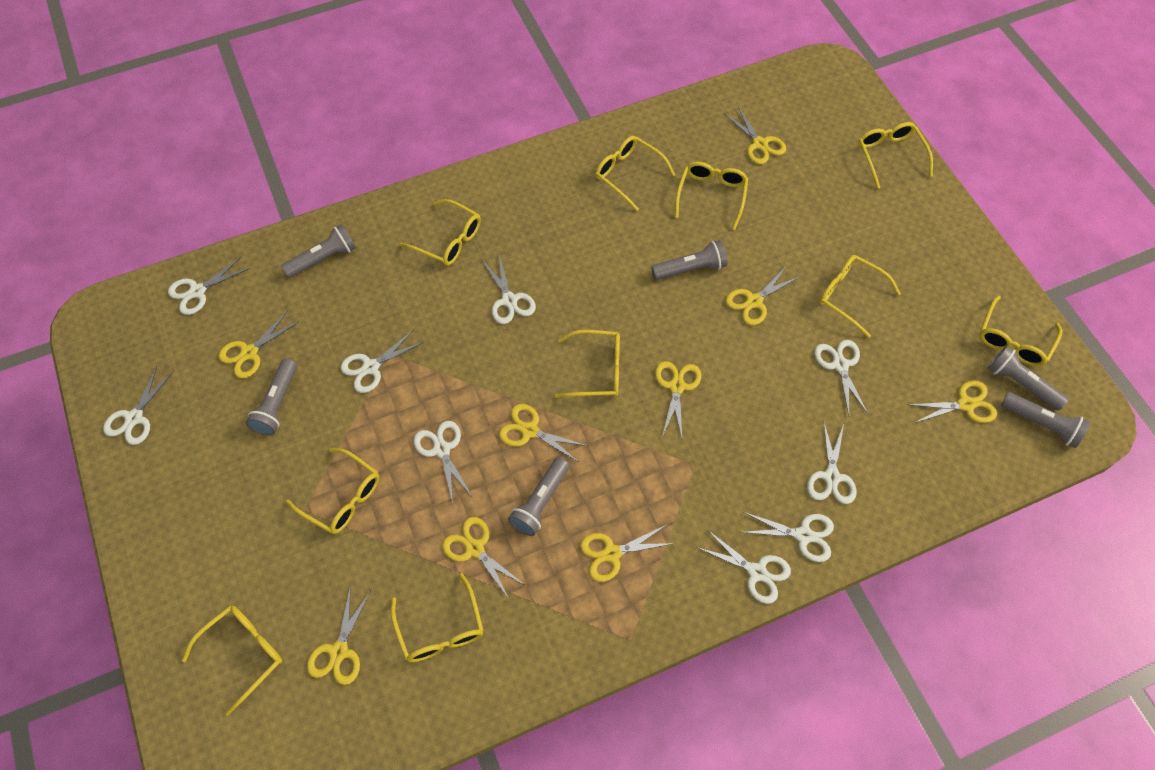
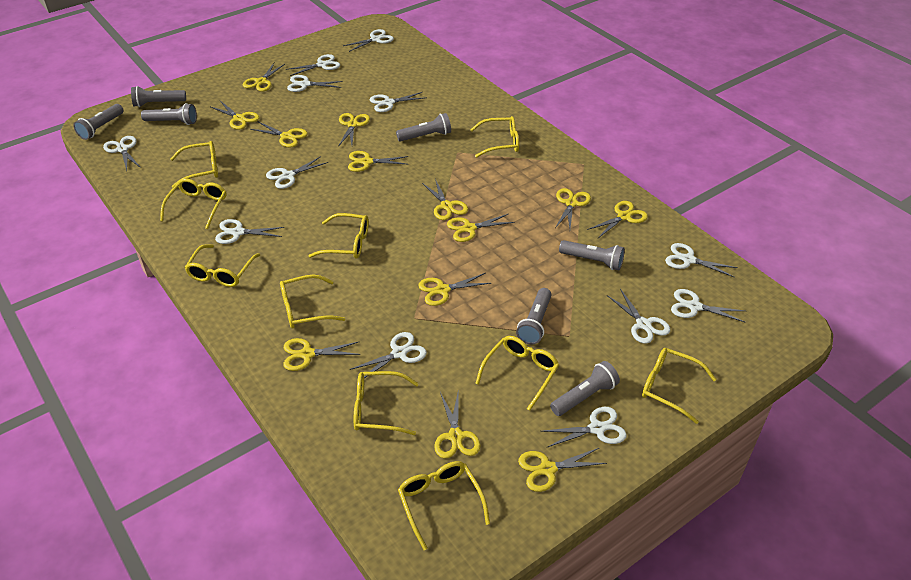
grey flashlight: [246,358,297,435] [281,224,356,278] [508,457,570,536] [651,240,727,280] [988,346,1069,411] [1001,392,1090,448] = 6 -> [73,104,124,140] [131,86,186,107] [141,103,197,125] [396,113,451,142] [516,288,552,344] [550,361,620,416] [559,240,625,270] = 7
white scissors: [103,366,174,445] [168,256,250,315] [341,330,424,393] [414,421,472,503] [482,255,536,324] [697,530,791,604] [741,512,834,562] [807,423,857,504] [814,340,868,415] = 9 -> [103,136,141,171] [215,219,284,244] [266,156,328,189] [286,54,340,76] [287,75,343,92] [343,29,394,52] [349,332,427,378] [370,92,424,112] [541,407,627,448] [607,289,670,344] [665,243,738,278] [671,289,745,322] = 12
yellow scissors: [219,311,300,379] [307,585,371,685] [442,517,526,599] [499,404,588,462] [580,524,675,582] [655,361,701,438] [725,107,786,164] [726,267,801,325] [908,380,997,423] = 9 -> [211,101,259,130] [243,63,285,92] [250,122,308,148] [283,338,360,371] [339,113,370,145] [348,151,409,172] [418,273,491,306] [422,179,468,220] [434,392,481,459] [447,214,515,242] [518,447,607,492] [555,188,591,229] [587,201,648,238] = 13

